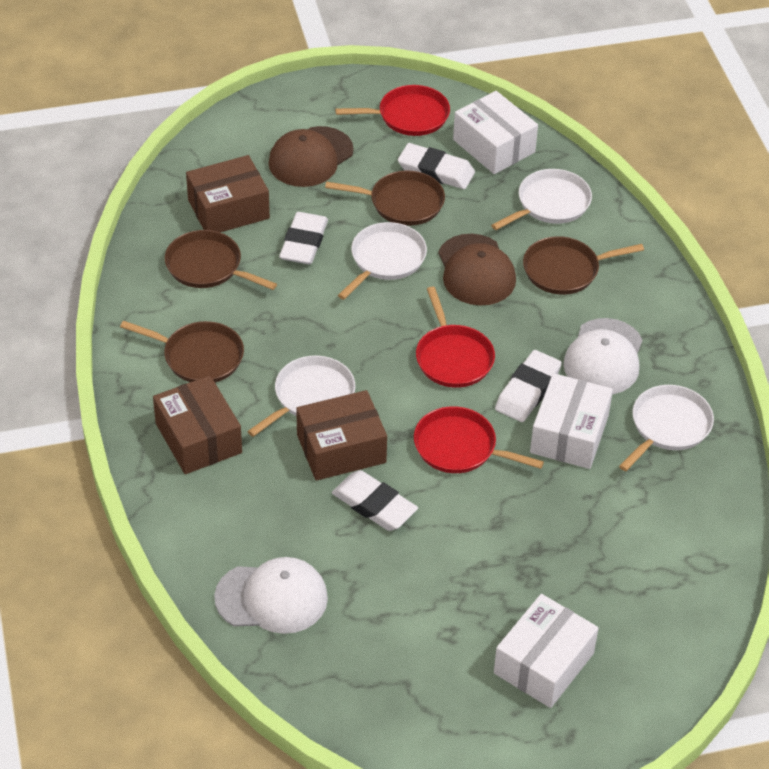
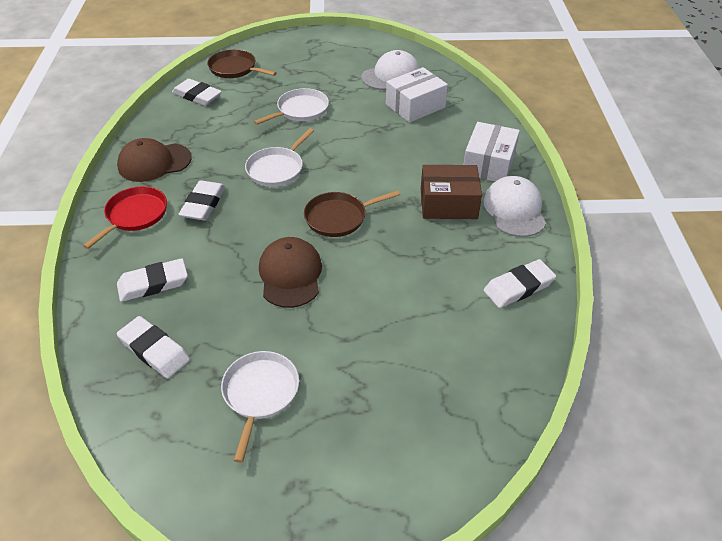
brown box: [153,375,242,474] [186,155,270,232] [296,390,387,481] = 3 -> [421,165,482,219] = 1
brown pan: [120,320,244,383] [165,230,277,290] [325,171,445,226] [523,236,644,295] = 4 -> [207,49,277,78] [304,190,400,237] = 2
red pan: [335,85,450,136] [414,406,544,473] [416,287,495,388] = 3 -> [83,186,167,249] = 1
white box: [453,91,538,174] [494,594,599,708] [530,373,613,469] = 3 -> [386,67,448,123] [463,122,520,181] = 2
white eraser: [279,212,328,264] [332,470,418,531] [398,143,475,189] [495,350,562,422] = 4 -> [117,258,188,302] [117,316,190,378] [172,79,222,106] [178,180,226,221] [484,259,556,308] = 5
white pan: [247,356,355,437] [338,222,427,299] [491,169,592,230] [619,385,714,471] = 4 -> [221,351,299,463] [245,128,314,187] [254,88,329,125] = 3

